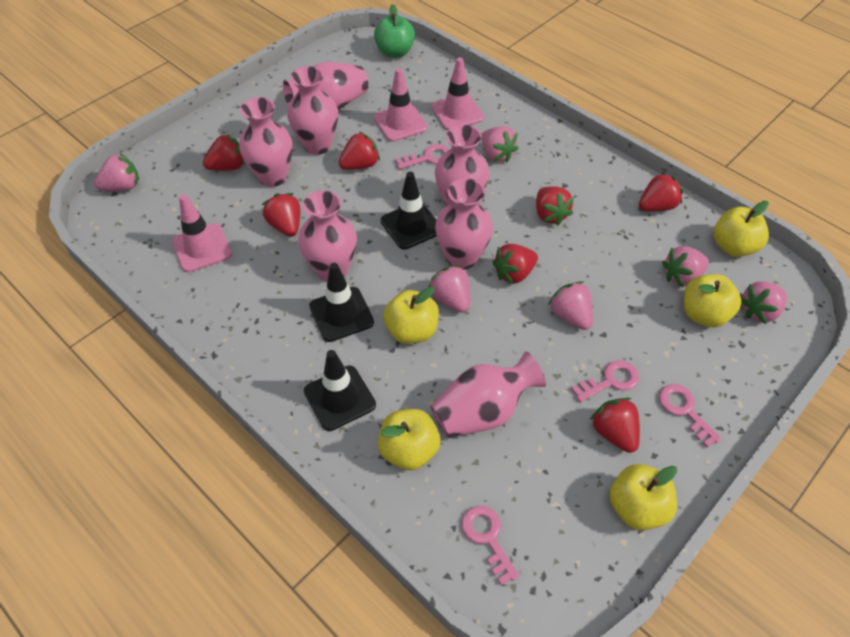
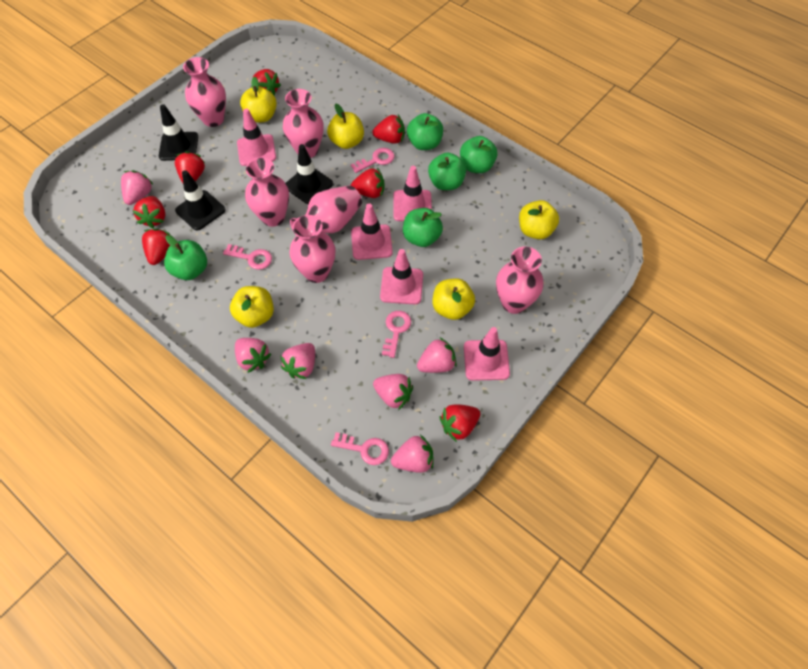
green apple: [374,4,415,58] = 1 -> [164,235,207,280] [403,208,443,247] [407,113,443,150] [428,152,466,190] [460,136,498,173] = 5
pink traffic cone: [172,194,232,272] [374,68,428,142] [431,57,484,130] = 3 -> [237,108,276,166] [351,203,393,260] [380,249,423,304] [393,166,432,221] [464,327,510,381] = 5
pink vase: [239,97,293,187] [283,62,368,109] [287,66,338,155] [298,190,357,282] [431,351,546,438] [435,124,489,206] [435,178,493,270] = 7 -> [183,57,226,127] [245,158,289,227] [283,89,324,158] [289,215,336,283] [290,185,362,233] [496,247,544,314] = 6

